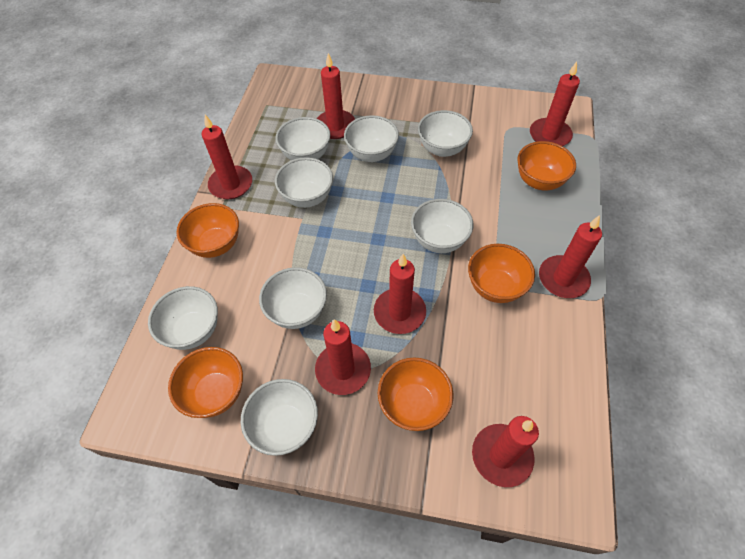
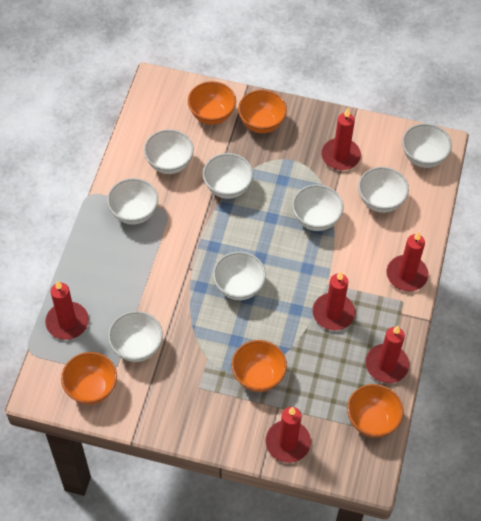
red candle: [202,115,252,199] [315,319,371,395] [317,53,355,139] [374,254,426,334] [472,416,539,487] [530,62,580,146] [539,215,602,298] = 7 -> [45,281,89,340] [265,407,311,463] [313,272,355,331] [321,108,361,170] [365,326,409,383] [387,232,428,291] = 6

